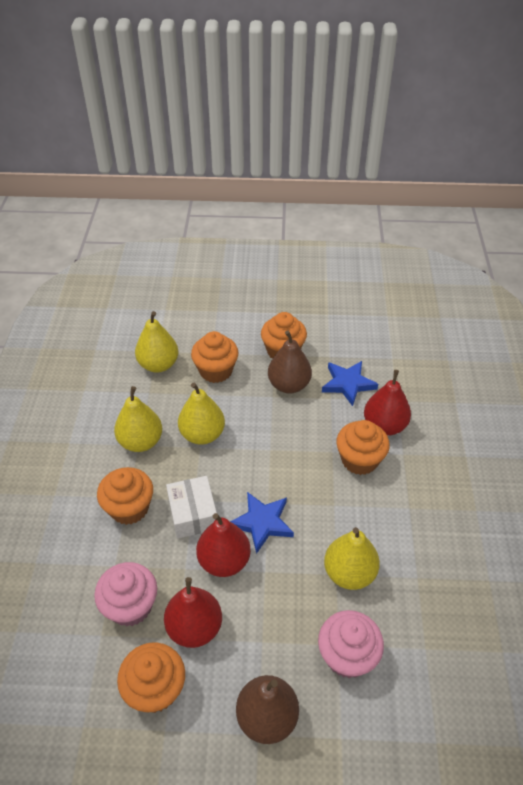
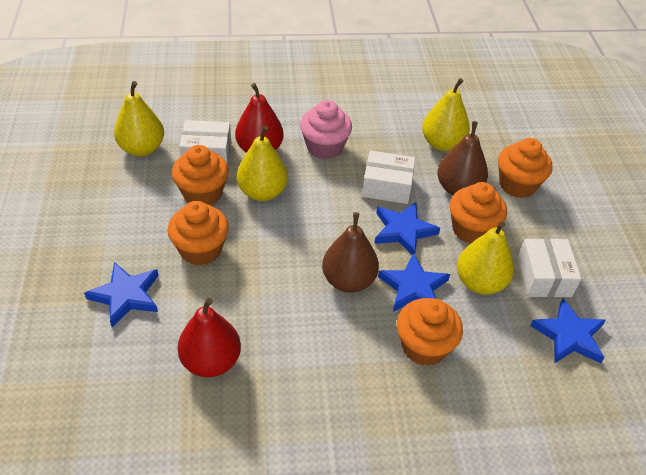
blue star: [230,492,294,554] [322,361,378,406] = 2 -> [84,262,159,327] [374,202,440,255] [378,253,450,311] [530,298,606,364] = 4
pink cupcake: [94,562,157,626] [318,610,384,678] = 2 -> [300,100,352,159] = 1
red pear: [164,577,222,648] [196,513,251,577] [364,370,411,436] = 3 -> [177,298,241,377] [235,83,284,153] = 2
white box: [166,476,217,539] = 1 -> [179,120,231,165] [362,150,415,204] [518,239,581,297] = 3

